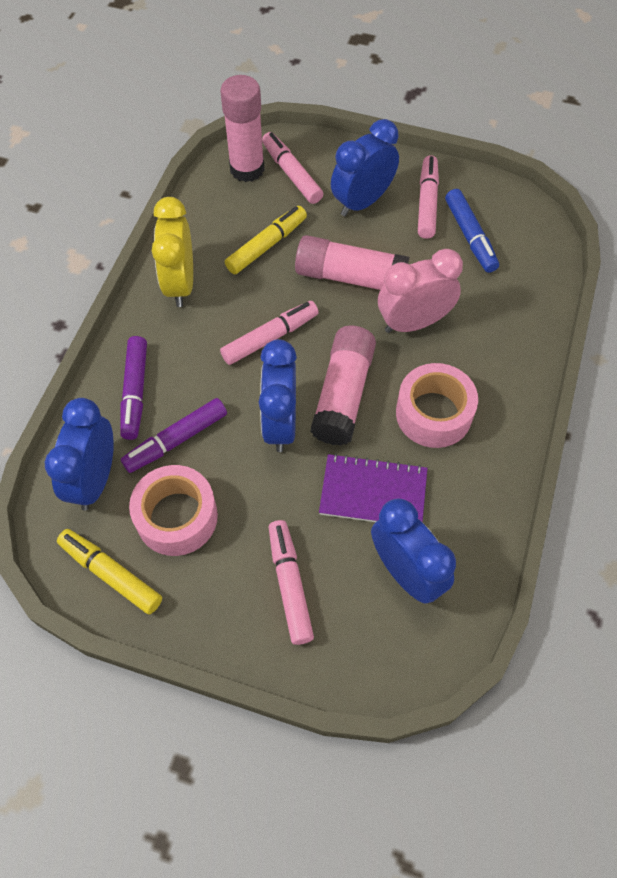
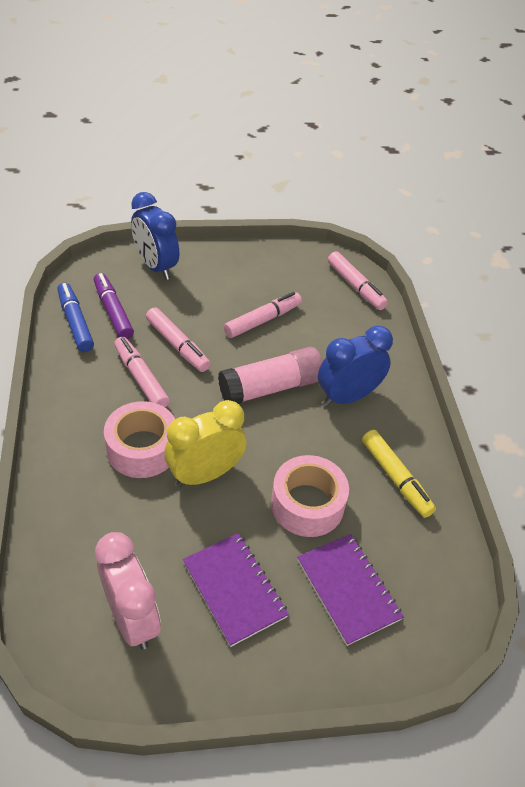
blue clock: [45,398,114,510] [259,339,297,452] [331,119,399,216] [371,499,456,603] = 4 -> [131,192,179,280] [318,325,393,406] = 2
pink glue stick: [220,75,265,182] [295,235,409,290] [310,326,376,446] = 3 -> [218,347,323,404] = 1
purple marker: [120,336,147,440] [121,398,227,473] = 2 -> [94,273,134,339] = 1
purple notebook: [319,454,428,522] = 1 -> [183,533,289,647] [297,534,404,646] = 2
yellow marker: [57,529,162,615] [225,206,307,274] = 2 -> [362,430,436,518] = 1

